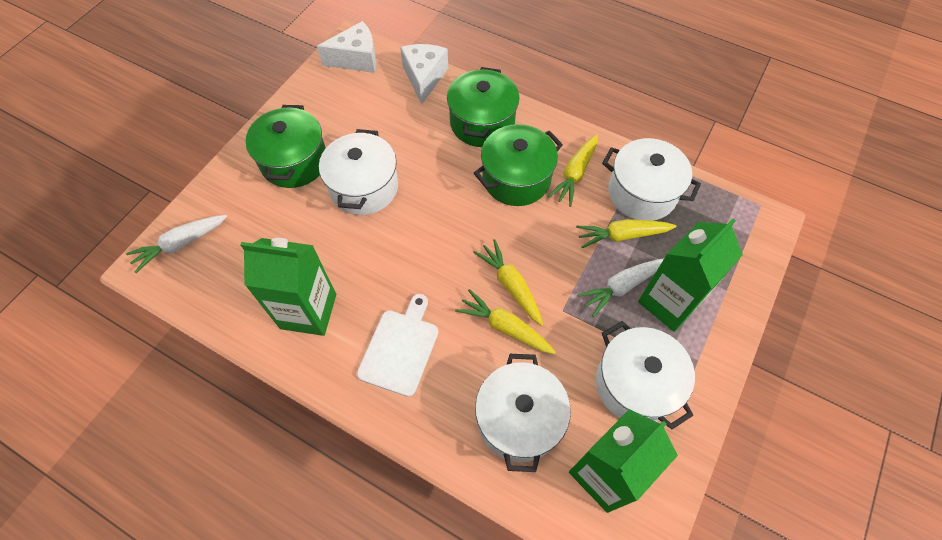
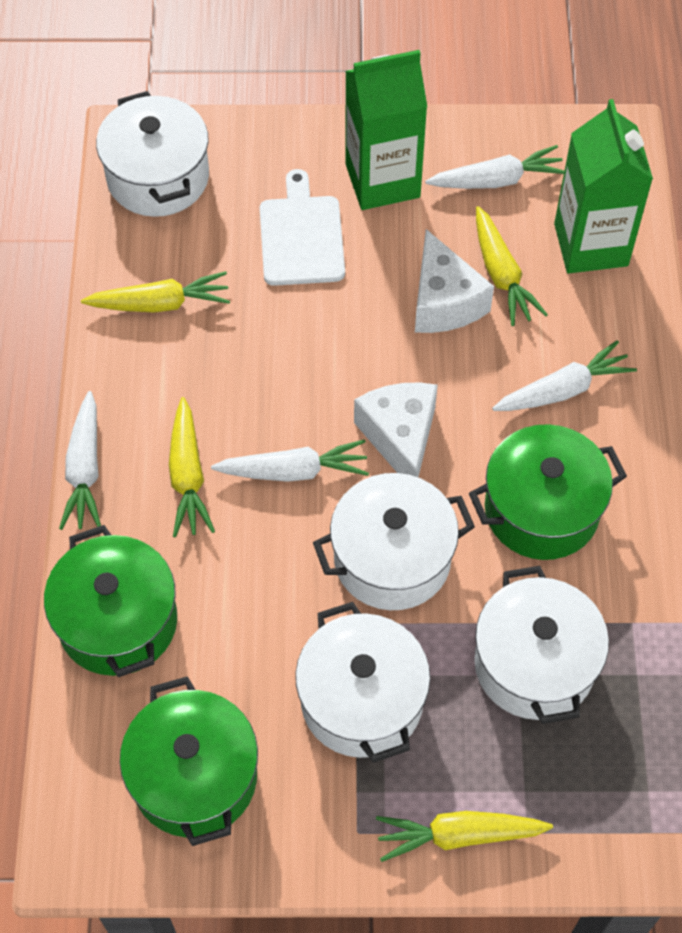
green carton: [240,238,336,336] [569,409,678,513] [638,219,743,332] = 3 -> [345,50,427,210] [554,99,653,273] = 2
white carrot: [126,215,227,273] [577,259,664,317] = 2 -> [59,391,101,530] [211,439,369,482] [425,145,564,189] [492,340,637,411] = 4

